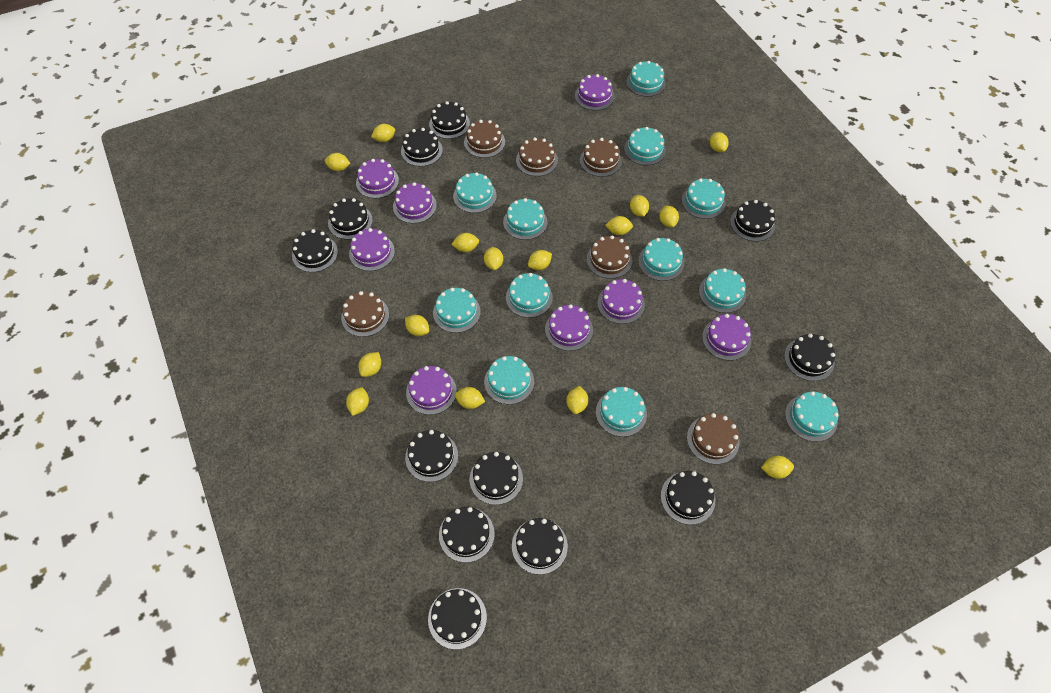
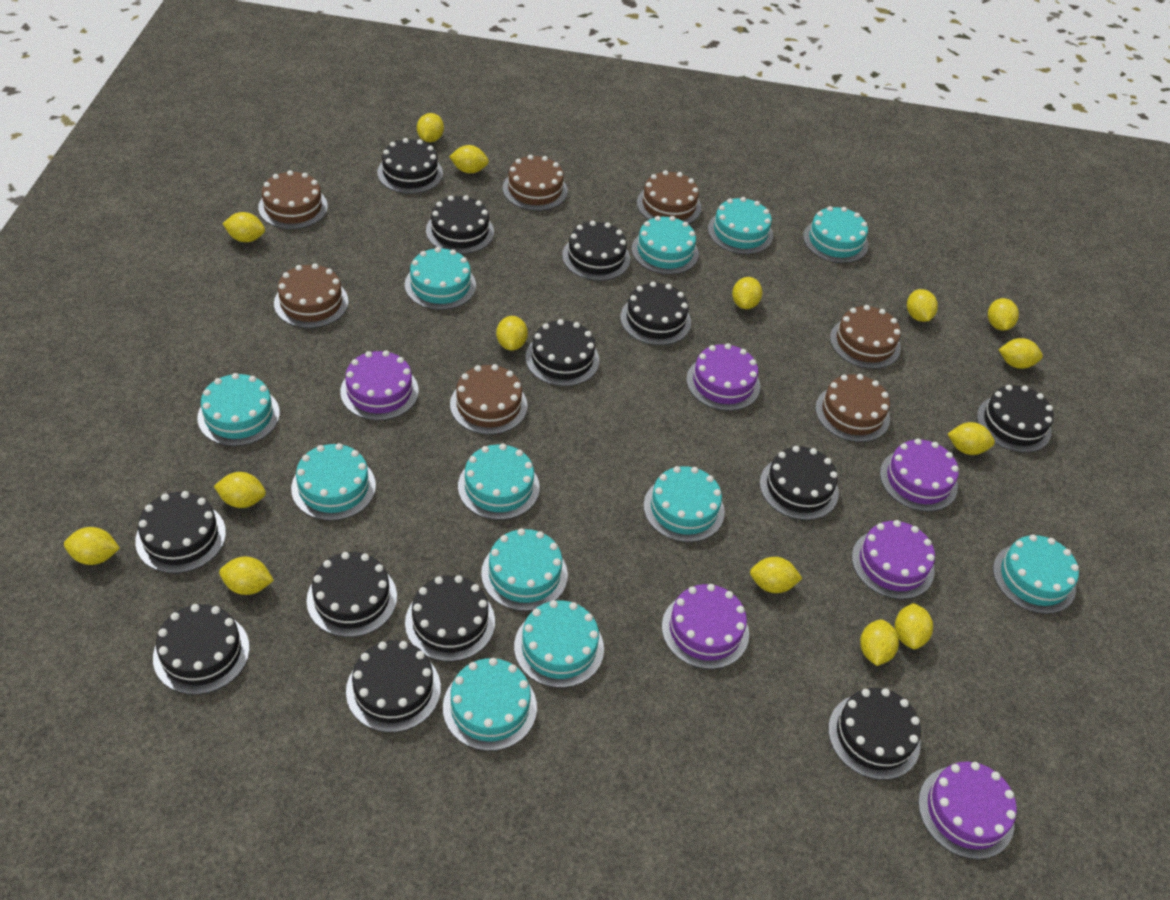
black cake: [292,229,338,272] [328,198,373,239] [401,128,443,166] [405,430,458,482] [428,588,487,649] [429,101,470,139] [439,507,495,563] [469,452,523,505] [512,518,568,575] [661,471,715,525] [730,200,775,241] [784,334,835,381] = 12 -> [135,491,226,573] [153,604,250,695] [306,552,397,637] [346,641,441,732] [377,138,443,194] [405,575,495,661] [426,195,494,254] [525,319,599,386] [562,221,630,281] [620,282,691,345] [760,446,839,520] [828,688,921,780] [977,385,1054,453] = 13
brown cake: [341,291,389,337] [464,120,505,158] [516,137,558,176] [580,138,622,177] [587,235,632,279] [687,413,740,464] = 6 -> [258,170,328,229] [274,263,348,328] [450,364,528,435] [503,155,568,211] [637,170,701,224] [815,374,890,442] [830,305,901,369] = 7
purple cake: [349,228,395,271] [356,159,399,198] [393,182,437,223] [406,366,457,415] [545,304,593,351] [575,74,614,111] [597,279,645,324] [702,314,751,361] = 8 -> [340,350,419,420] [662,584,749,669] [686,343,760,411] [852,520,935,599] [880,438,959,512] [918,762,1017,859] = 6

